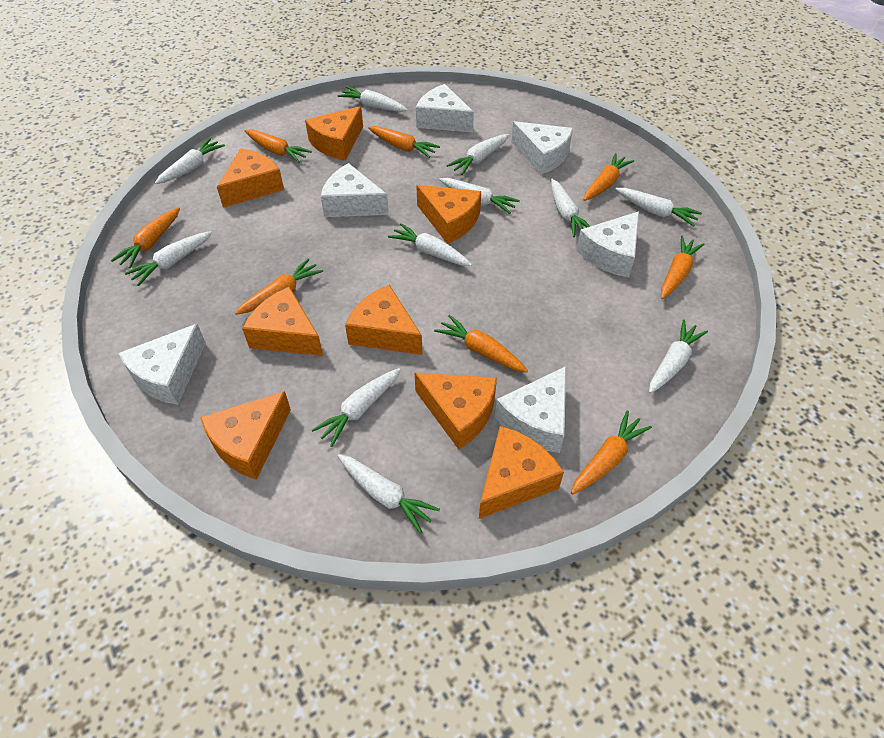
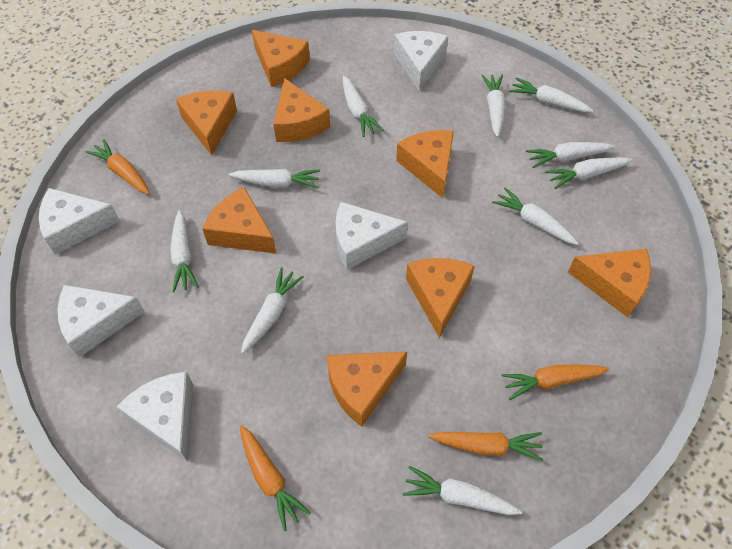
orange carrot: [111,207,180,268] [235,258,323,315] [245,129,312,163] [368,126,440,158] [434,315,528,372] [571,410,652,495] [584,153,634,201] [661,236,705,299] = 8 -> [85,139,150,194] [240,425,311,531] [428,432,543,461] [501,365,609,400] = 4
white carrot: [125,231,212,286] [155,138,225,184] [311,368,400,447] [337,86,408,112] [338,454,440,534] [388,223,472,266] [439,178,520,214] [447,134,509,175] [551,179,590,237] [615,188,702,227] [649,320,708,393] = 11 -> [170,210,199,292] [229,169,320,188] [241,267,304,354] [343,76,384,137] [403,466,522,515] [481,74,505,137] [492,187,579,245] [509,77,593,112] [526,142,614,168] [545,157,632,189] = 10
white cheese: [118,324,206,405] [321,163,389,217] [416,84,474,132] [495,366,566,453] [511,121,573,175] [576,211,639,278] = 6 -> [39,188,120,255] [58,285,145,357] [117,372,193,462] [336,202,408,270] [394,31,448,91] = 5

